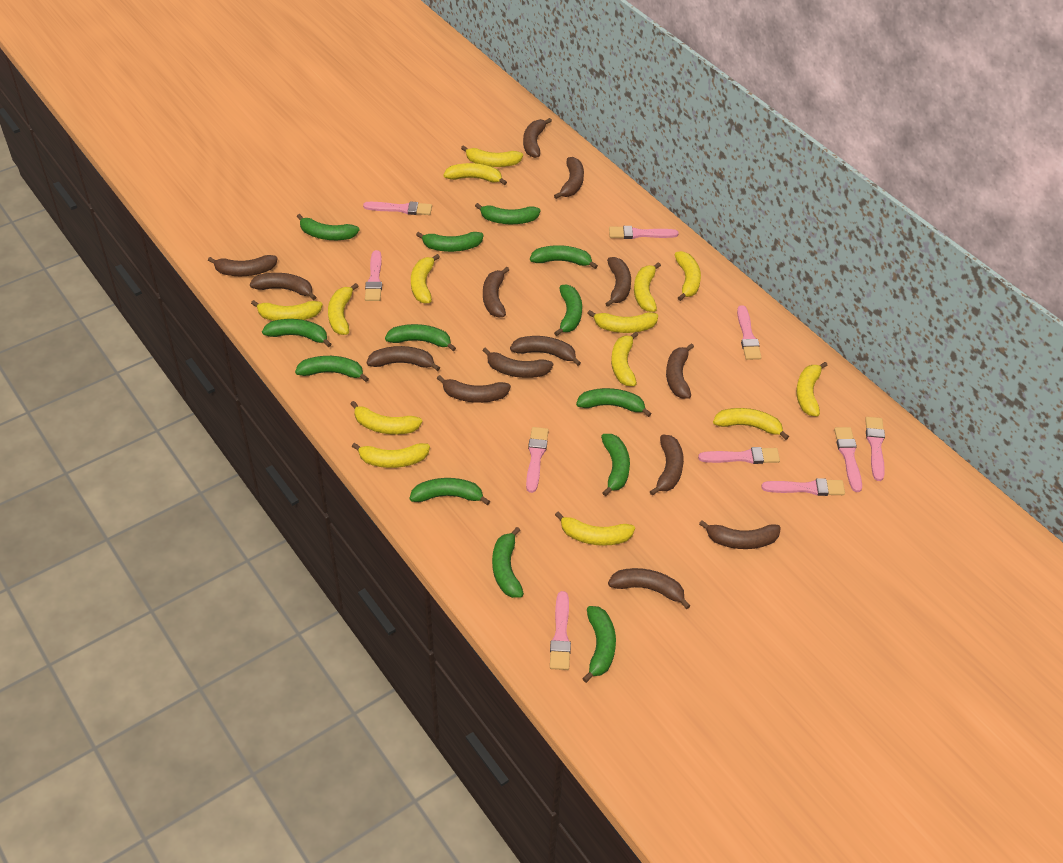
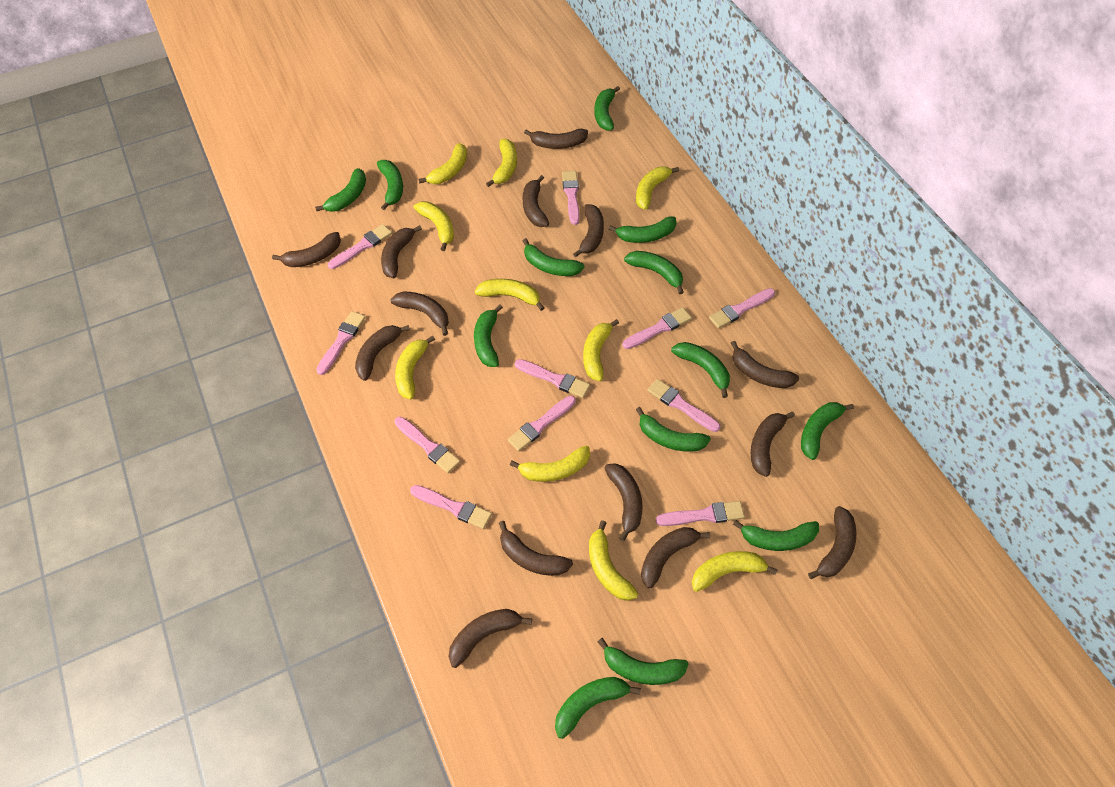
pink brush: [363,201,432,215] [365,250,382,301] [526,427,549,493] [550,591,571,670] [609,226,679,239] [698,447,780,464] [737,305,761,360] [761,478,845,496] [834,427,862,492] [865,417,885,481] = 10 -> [316,311,366,375] [328,224,392,269] [395,417,460,473] [410,485,492,529] [507,396,576,451] [515,359,590,398] [562,171,580,225] [623,307,692,349] [647,379,720,432] [656,501,745,526] [709,288,775,329] = 11
yellow banana: [251,300,323,321] [328,283,359,335] [351,401,422,435] [352,443,430,468] [411,254,440,304] [443,163,507,185] [461,145,523,167] [555,512,635,546] [587,310,658,333] [611,332,638,386] [634,262,661,312] [674,251,701,301] [713,408,789,440] [796,362,828,417] = 14 -> [395,336,435,399] [414,202,454,251] [419,143,467,184] [475,279,545,311] [486,139,517,187] [510,446,590,482] [583,319,619,381] [589,520,638,601] [636,166,679,210] [692,551,777,592] = 10

